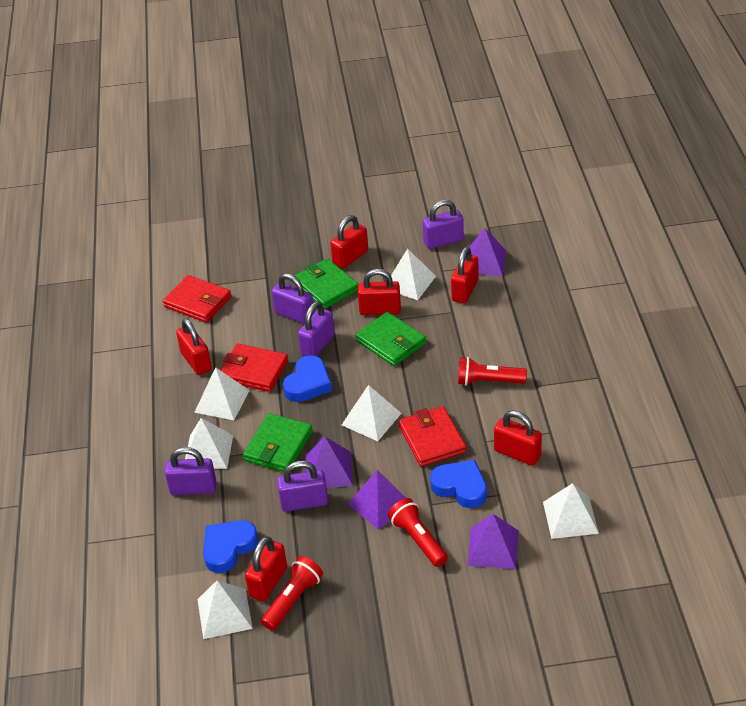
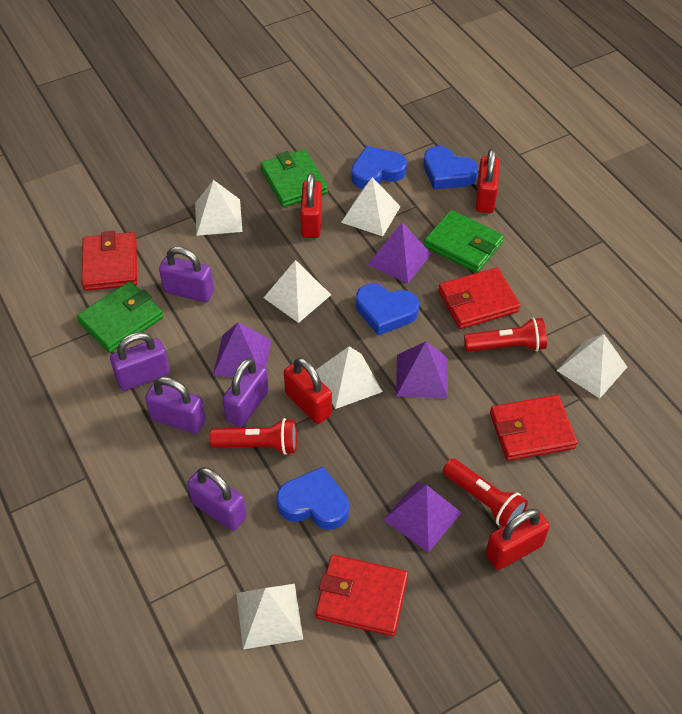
blue heart: [203,520,258,573] [283,355,332,402] [430,460,487,508] = 3 -> [276,467,349,530] [351,146,407,189] [356,284,419,335] [423,146,478,189] = 4
red padlock: [176,318,212,375] [245,536,287,602] [330,215,368,269] [358,269,401,315] [451,247,479,303] [494,410,542,466] = 6 -> [284,358,332,424] [300,173,322,238] [476,148,499,213] [486,509,550,570] = 4
red wallet: [163,275,231,323] [220,343,288,392] [399,406,466,467] = 3 -> [82,231,137,291] [315,555,408,636] [438,267,521,329] [490,395,578,461] = 4

